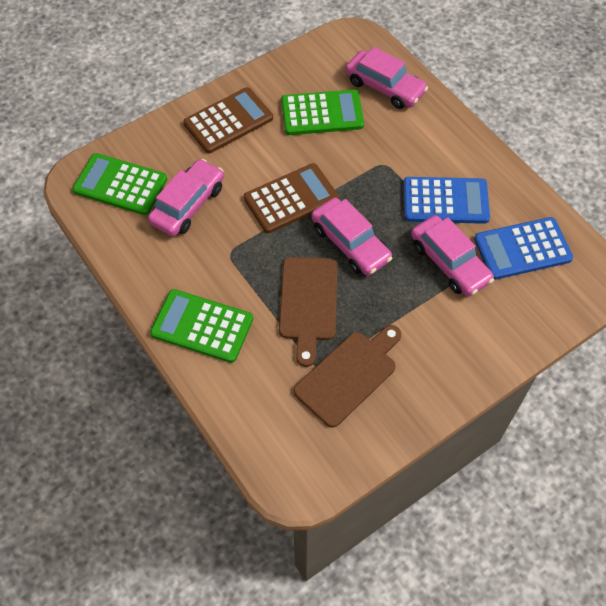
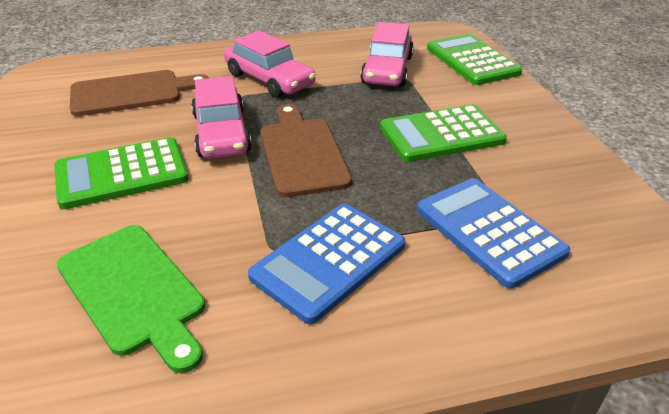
brown calculator: [183,87,273,153] [244,163,339,233] = 2 -> none = 0
green cutting board: none = 0 -> [57,225,205,373] = 1
pink car: [148,159,224,236] [311,198,393,276] [345,47,428,109] [411,215,494,297] = 4 -> [191,76,252,159] [224,30,316,98] [361,22,414,87] = 3

